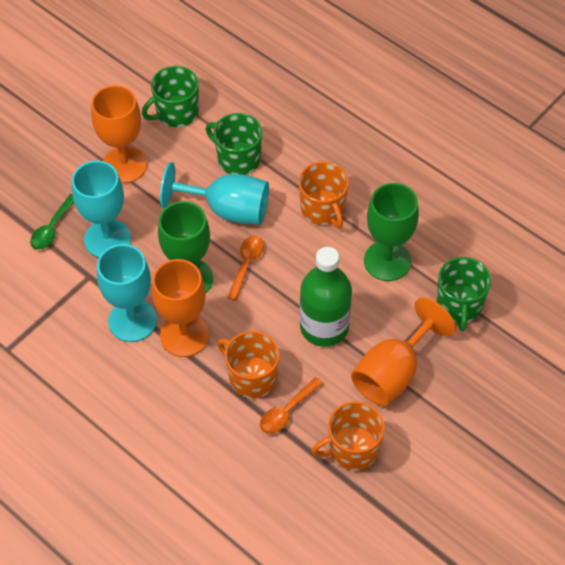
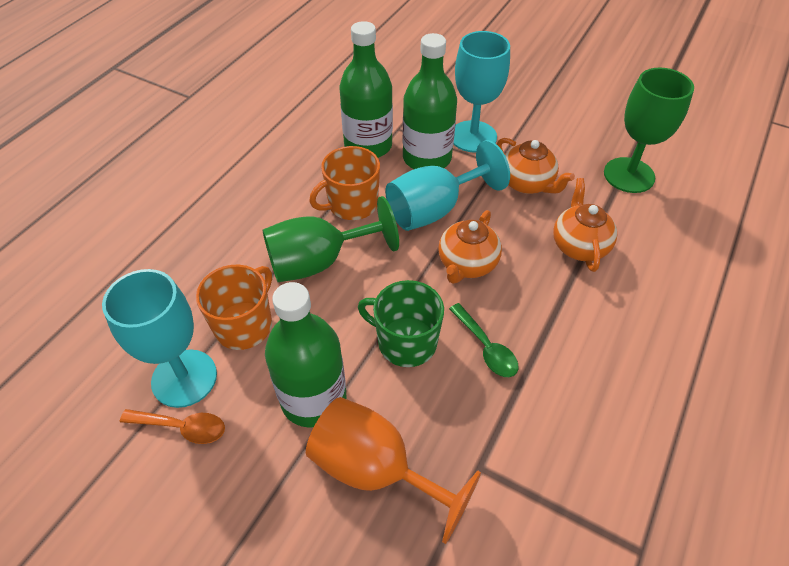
green bottle: [300,247,352,347] = 1 -> [265,282,346,428] [339,21,393,158] [403,33,457,169] = 3
green mug: [142,66,199,127] [206,113,262,175] [437,257,491,331] = 3 -> [358,280,444,367] = 1
orange goblet: [91,85,147,183] [152,259,209,357] [351,297,456,406] = 3 -> [306,397,481,544] = 1
orange mug: [217,331,280,398] [298,161,349,228] [312,401,385,470] = 3 -> [196,265,272,350] [309,146,380,220] = 2
orange spoon: [227,235,264,301] [260,377,323,434] = 2 -> [120,409,225,444] = 1
orange teapot: none = 0 -> [438,210,502,284] [497,138,575,194] [553,178,617,272] = 3

